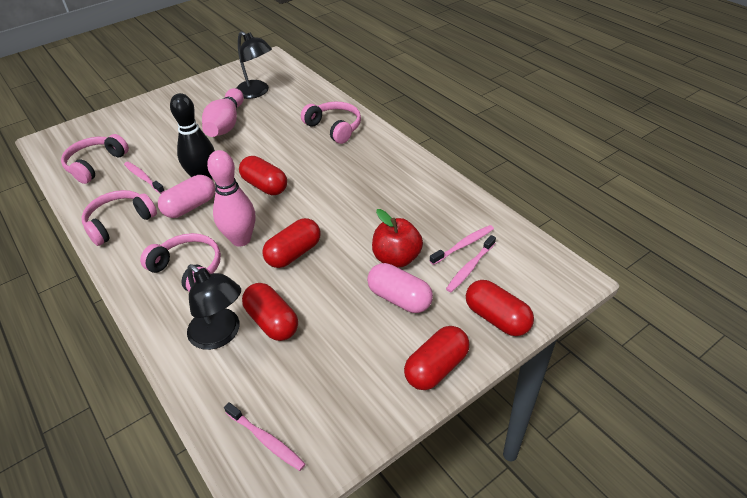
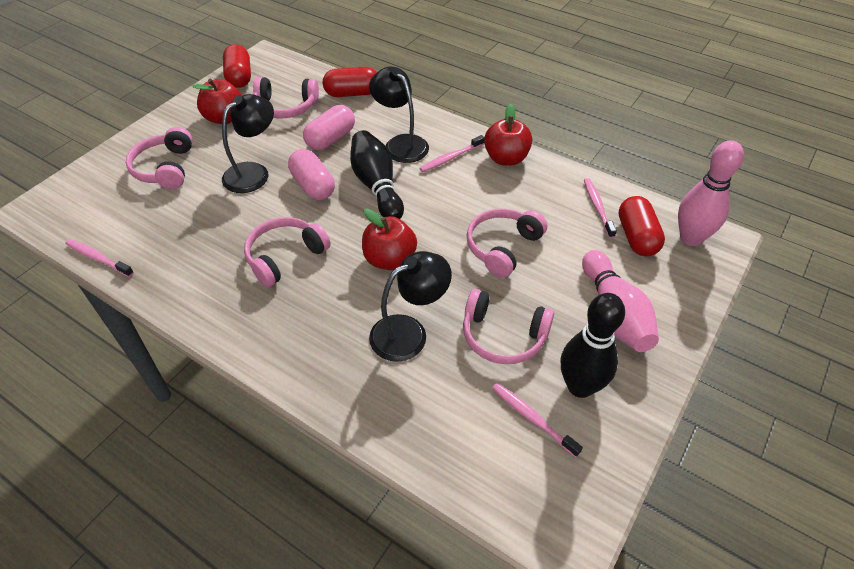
black bowling pin: [170,93,215,180] = 1 -> [350,130,404,219] [561,293,625,398] = 2
black lamp: [187,264,241,350] [236,31,272,99] = 2 -> [222,94,274,193] [369,66,429,163] [369,251,452,362] = 3
pink headphones: [61,134,129,184] [82,190,157,246] [140,233,221,292] [301,102,361,144] = 4 -> [126,127,193,189] [244,217,331,287] [253,77,319,119] [463,289,554,364] [466,208,547,278] = 5
red apple: [372,209,423,268] = 1 -> [192,79,242,124] [362,208,417,270] [484,103,532,166] = 3
red capsule: [239,156,287,195] [242,283,298,341] [262,218,321,268] [404,326,470,390] [466,280,534,336] = 5 -> [223,44,251,88] [323,67,377,97] [619,196,665,256] = 3

